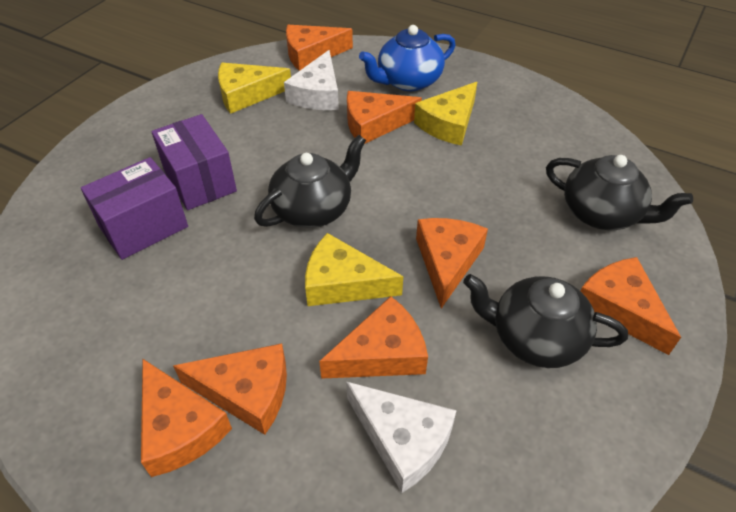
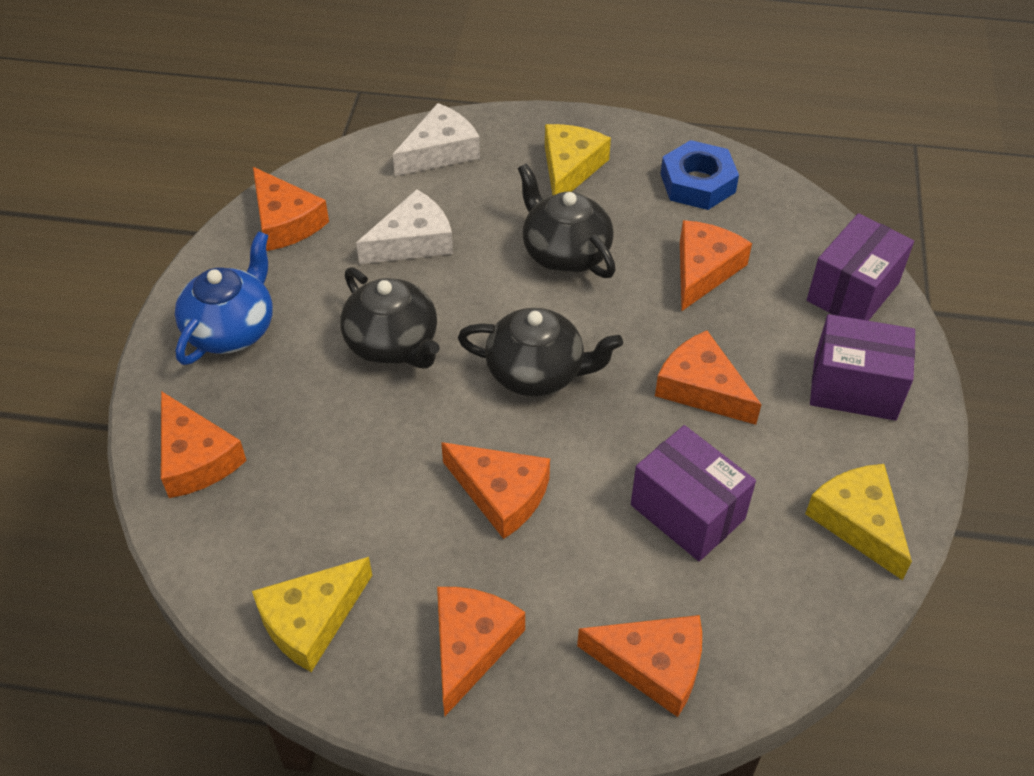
blue nut: none = 0 -> [661,140,739,210] = 1
purple box: [81,157,188,260] [151,114,237,210] = 2 -> [631,425,756,561] [807,213,914,321] [810,314,915,420] = 3

